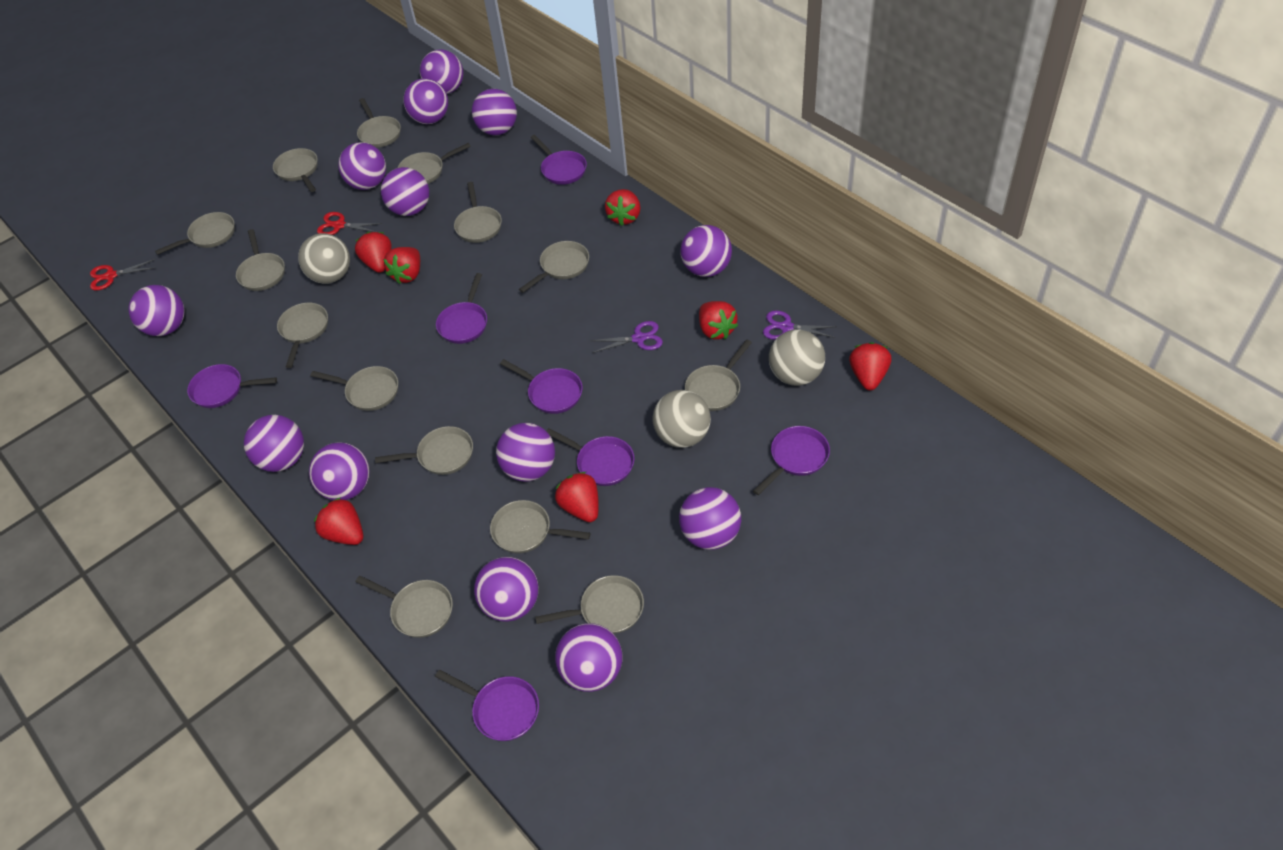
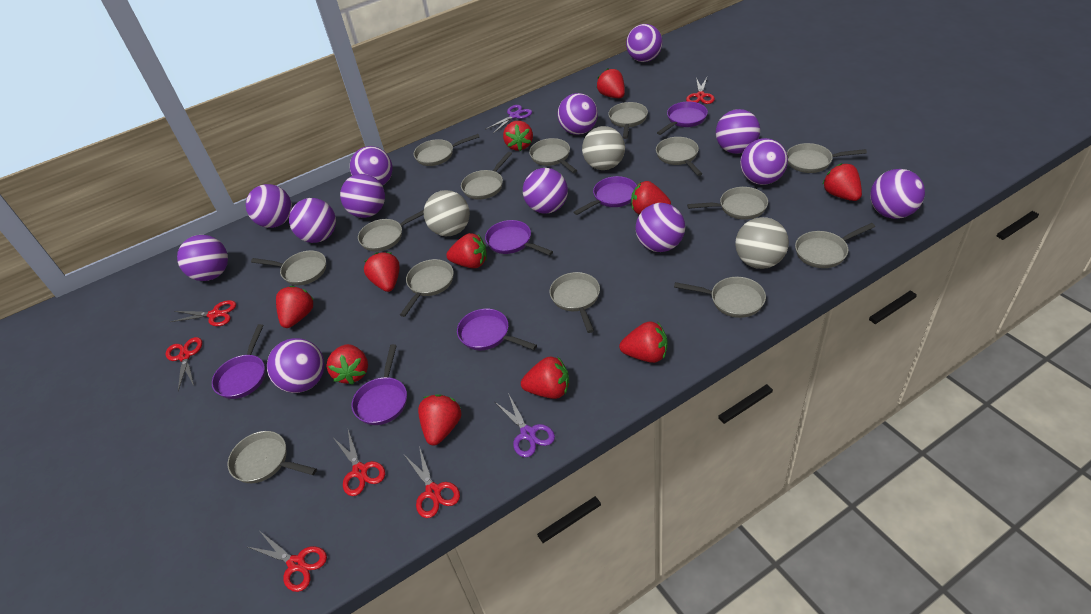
purple pan: [187,364,277,408] [435,670,539,741] [436,273,487,344] [500,359,583,414] [531,135,587,185] [546,428,634,486] [753,426,830,495] = 7 -> [212,324,265,399] [352,344,407,425] [457,309,537,350] [485,220,553,255] [574,176,637,215] [657,102,708,135] = 6
red scissors: [90,259,155,290] [317,212,382,235] = 2 -> [166,337,202,391] [170,300,236,326] [248,532,327,592] [334,430,385,496] [404,446,460,518] [686,77,715,104] = 6
red strawberry: [314,497,363,545] [355,232,392,273] [383,247,420,284] [555,472,599,522] [605,189,641,226] [699,301,738,339] [849,342,891,390] = 7 -> [276,286,314,328] [326,344,368,385] [364,252,400,292] [418,394,462,445] [446,233,487,268] [503,121,533,151] [521,357,569,399] [597,69,625,98] [619,321,668,363] [631,181,671,215] [823,163,862,201] = 11

